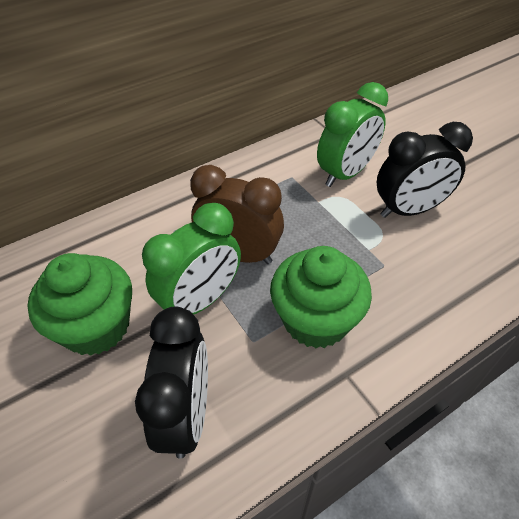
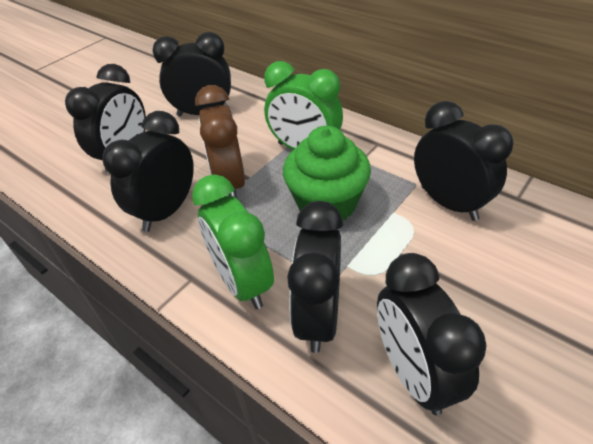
black clock: [135,307,208,459] [377,122,473,218] = 2 -> [65,64,146,173] [102,111,194,232] [153,32,231,116] [287,201,343,353] [377,253,487,415] [414,101,514,221] = 6
green cupcake: [27,253,132,356] [270,246,372,348] = 2 -> [283,126,371,220] = 1

